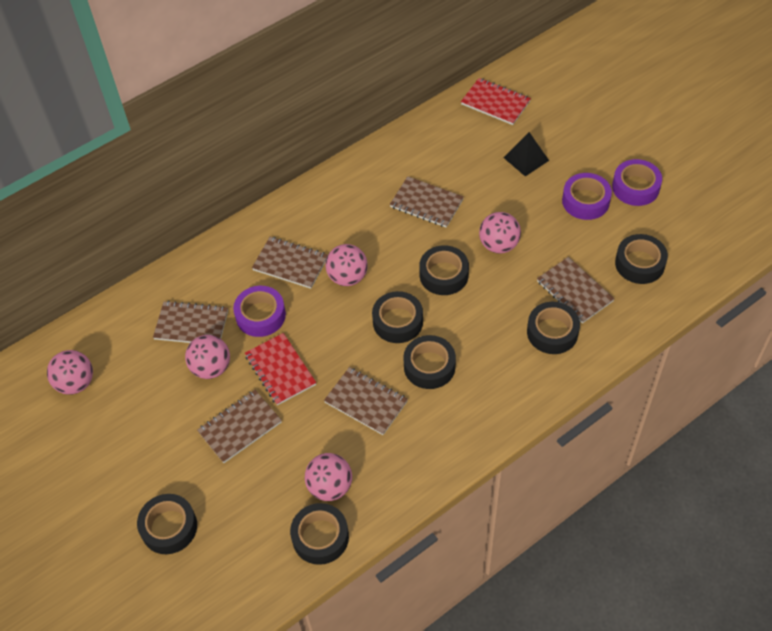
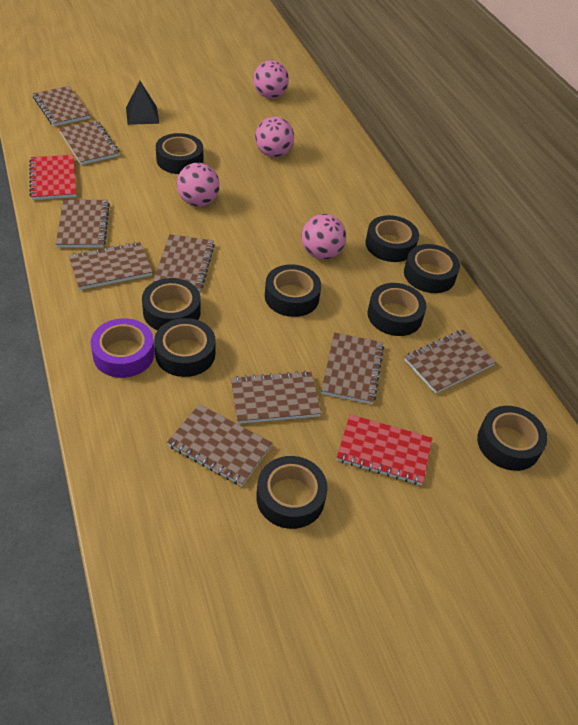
black tape: [137,494,197,554] [290,503,349,565] [372,291,423,343] [403,335,456,389] [419,245,469,295] [527,302,580,354] [615,234,668,284] = 7 -> [142,278,201,330] [154,318,216,377] [156,133,203,174] [256,456,328,529] [265,264,321,317] [365,215,419,262] [368,283,426,336] [404,244,460,293] [477,406,548,471] = 9
brown notebook: [153,301,228,343] [197,390,282,463] [252,237,328,289] [324,367,408,435] [390,176,464,228] [537,257,615,323] = 6 -> [33,86,90,126] [56,199,110,248] [59,120,119,165] [69,242,152,290] [153,234,215,291] [167,404,272,486] [231,371,321,424] [321,332,384,404] [404,330,496,394] = 9
pink ball: [47,350,93,395] [185,335,230,379] [305,453,352,501] [325,244,368,286] [479,212,521,254] = 5 -> [177,163,220,206] [253,60,289,98] [255,117,294,158] [302,214,346,259] = 4
purple tape: [233,286,286,337] [562,173,612,220] [612,159,662,206] = 3 -> [90,318,154,378] = 1

